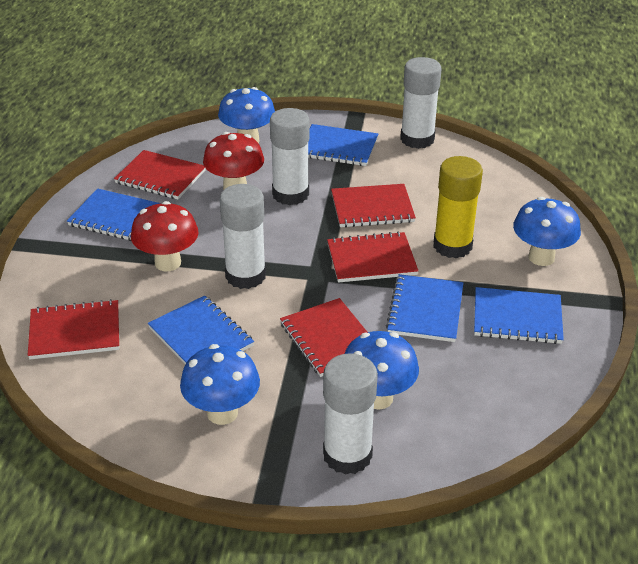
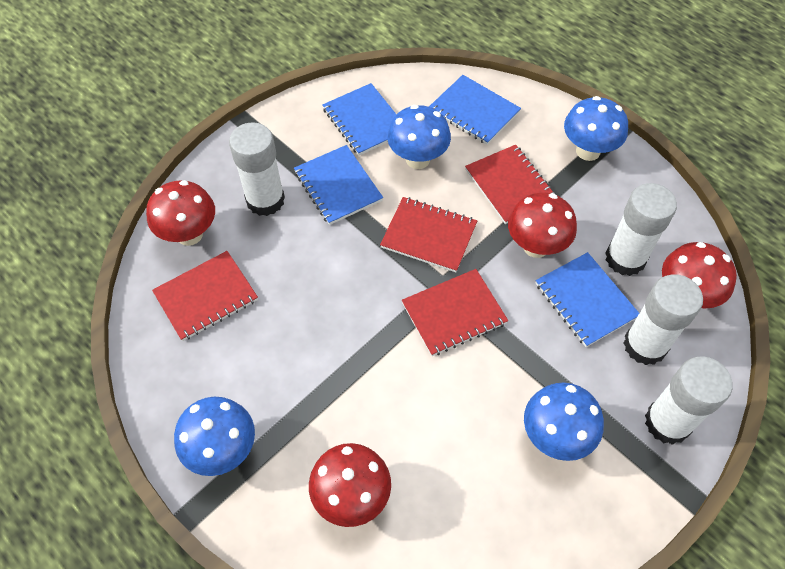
blue notebook: [67,188,161,241] [148,296,254,364] [308,124,378,166] [386,274,463,342] [474,287,564,344] = 5 -> [294,145,383,225] [322,83,396,156] [429,75,521,145] [536,252,639,347] = 4
red mushroom: [131,201,198,271] [203,132,264,190] = 2 -> [146,180,215,246] [309,443,391,527] [508,192,577,258] [662,242,737,308] = 4
red notebook: [28,299,119,359] [114,150,206,199] [280,298,368,377] [327,231,418,283] [331,184,416,227] = 5 -> [152,251,258,341] [380,197,477,272] [402,269,508,356] [465,145,556,224] = 4
yellow glue stick: [433,156,483,258] = 1 -> none = 0

